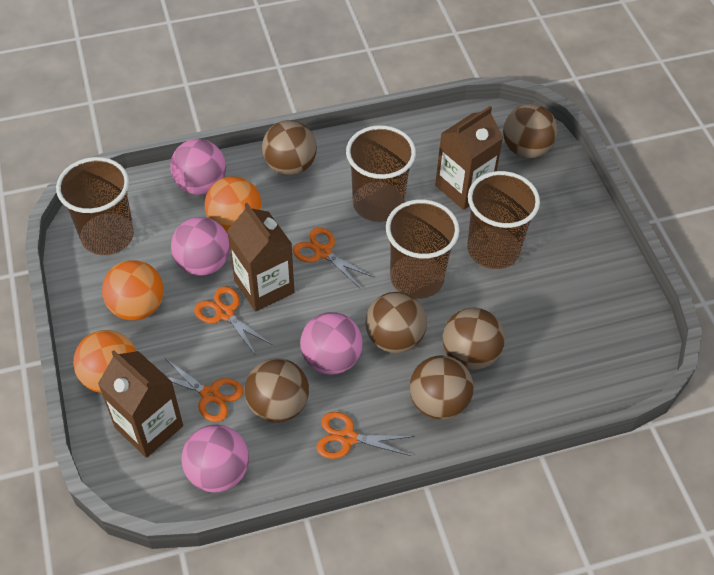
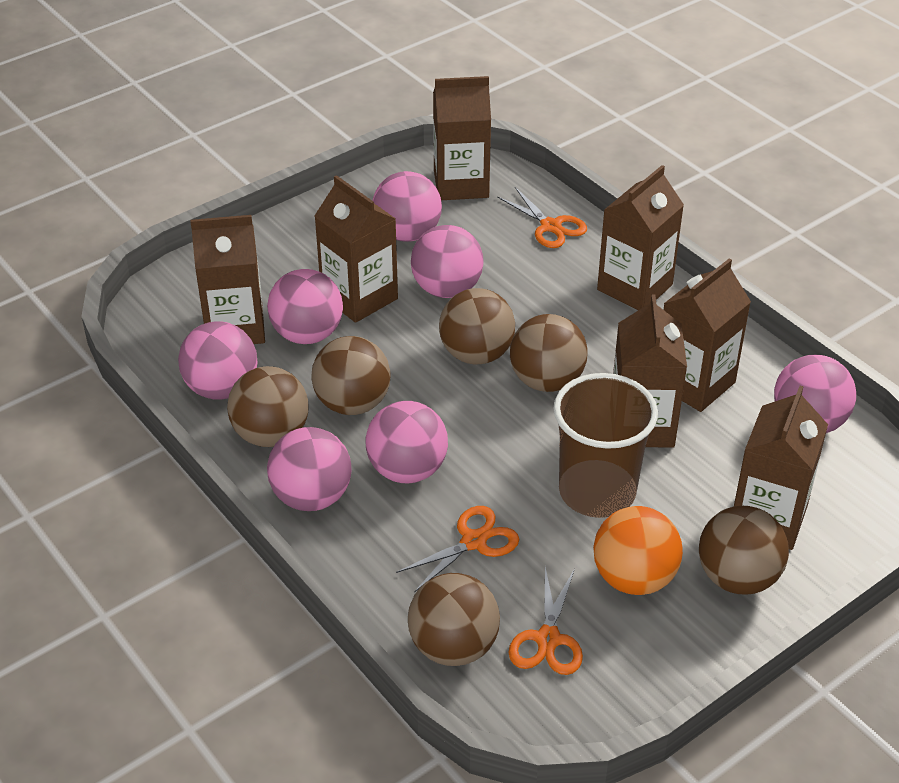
brown carton: [98,350,183,458] [227,203,294,311] [435,106,503,210] = 3 -> [190,215,265,344] [315,175,398,323] [433,76,491,200] [597,165,684,310] [613,294,687,448] [664,259,751,412] [734,386,828,550] = 7
brown cup: [56,157,134,255] [346,125,416,222] [386,199,459,299] [467,171,540,269] = 4 -> [553,373,658,518] = 1
orange ball: [73,330,136,393] [102,260,164,320] [205,176,262,233] = 3 -> [593,506,683,595] = 1
orange scissors: [164,357,243,422] [194,286,272,355] [293,227,373,288] [316,412,414,459] = 4 -> [396,506,519,593] [497,187,587,248] [508,567,583,675] = 3
pink ball: [170,139,226,195] [171,217,230,276] [181,425,249,493] [300,312,363,375] = 4 -> [178,321,258,400] [267,269,343,344] [267,427,352,511] [366,401,448,483] [373,171,442,242] [411,225,484,298] [774,355,856,433] = 7

